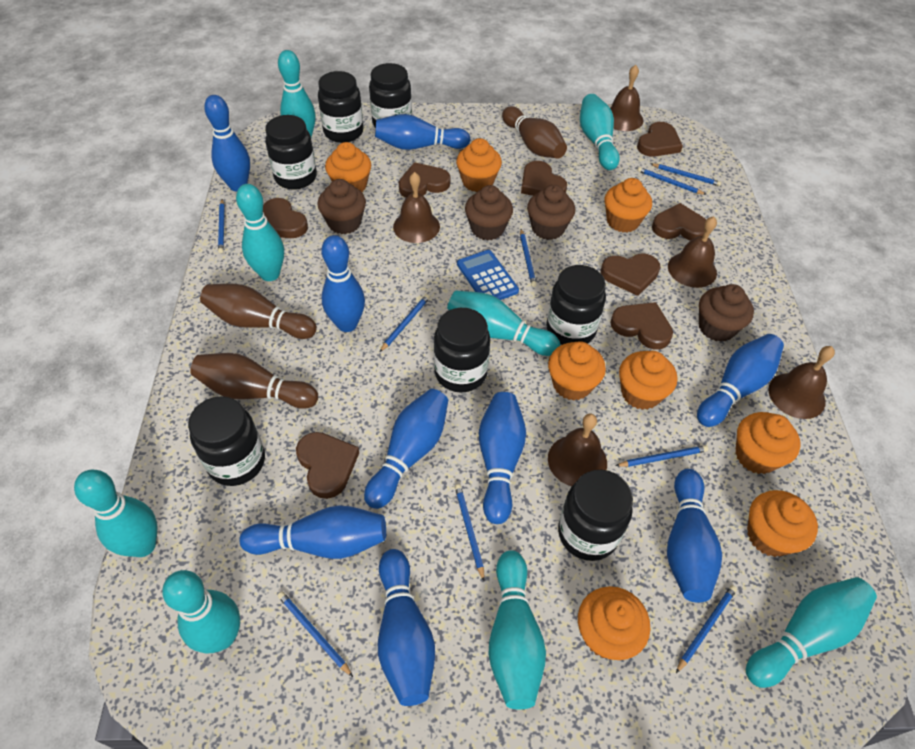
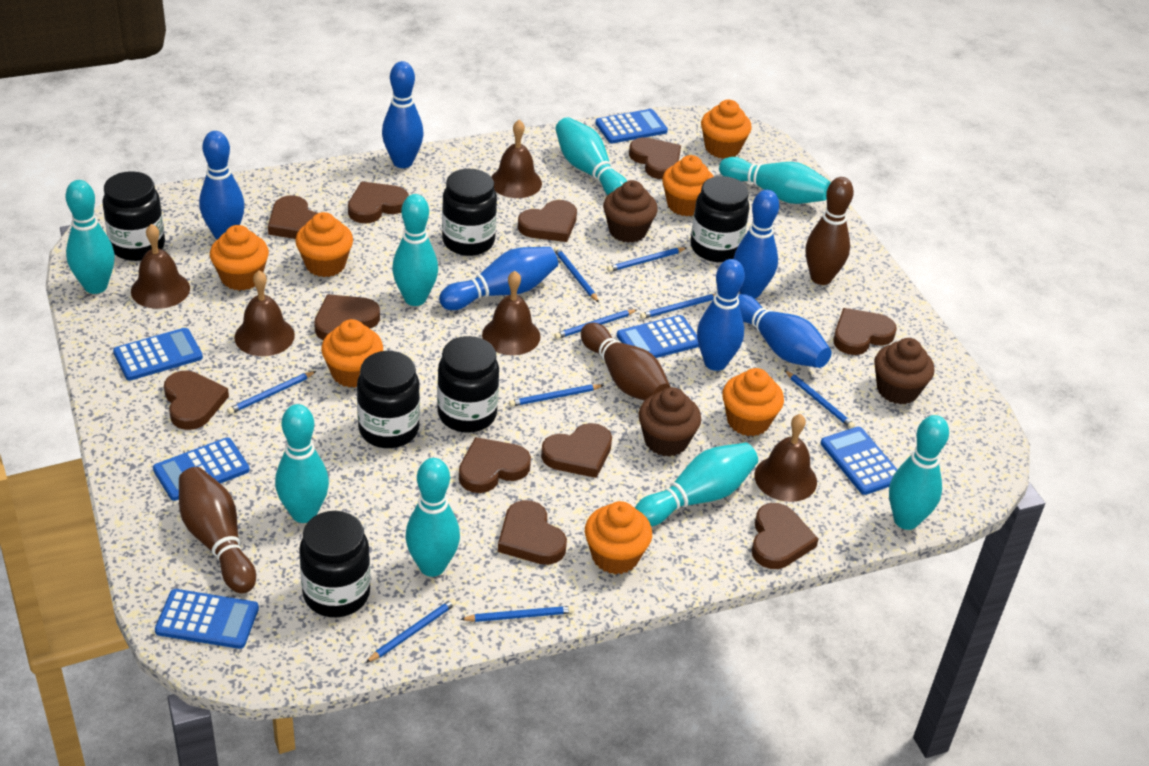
black jar: [188,396,265,486] [265,115,317,190] [318,71,364,143] [369,63,412,128] [434,308,490,393] [546,265,606,345] [558,470,633,561] = 7 -> [103,171,165,261] [299,511,370,617] [357,351,420,448] [437,336,499,433] [442,169,497,256] [690,176,749,262] = 6
blue bowling pin: [204,95,250,192] [240,505,386,559] [322,235,365,332] [364,389,448,509] [375,114,470,150] [378,549,435,706] [479,392,526,524] [667,469,722,603] [697,334,784,427] = 9 -> [199,131,245,240] [382,61,424,168] [439,247,558,310] [697,259,745,371] [733,190,779,299] [738,294,832,368] = 6
blue calculator: [457,250,519,300] = 1 -> [113,328,203,381] [153,438,250,501] [155,589,259,649] [595,109,668,143] [617,315,699,358] [820,427,898,495] = 6
brown cupcake: [317,179,366,234] [465,185,513,241] [527,185,575,240] [699,284,754,342] = 4 -> [603,180,658,243] [638,387,701,457] [874,338,935,404] = 3
brown heart: [263,198,308,238] [296,432,359,499] [399,162,450,198] [521,161,567,196] [601,254,660,296] [611,302,673,350] [637,122,683,157] [652,203,706,241] = 8 -> [164,371,229,430] [268,195,318,239] [314,294,380,340] [348,182,409,223] [459,437,531,493] [498,500,567,565] [518,200,577,242] [541,423,612,478] [629,137,681,179] [751,503,818,569] [833,308,897,355] = 11
orange cupcake: [325,142,371,192] [456,138,502,192] [548,341,606,400] [578,586,650,660] [604,178,652,233] [619,351,677,410] [735,412,800,474] [747,490,818,557] = 8 -> [210,225,269,291] [295,212,353,277] [321,319,383,388] [585,501,652,574] [662,155,714,216] [701,100,752,159] [722,368,784,436] = 7

